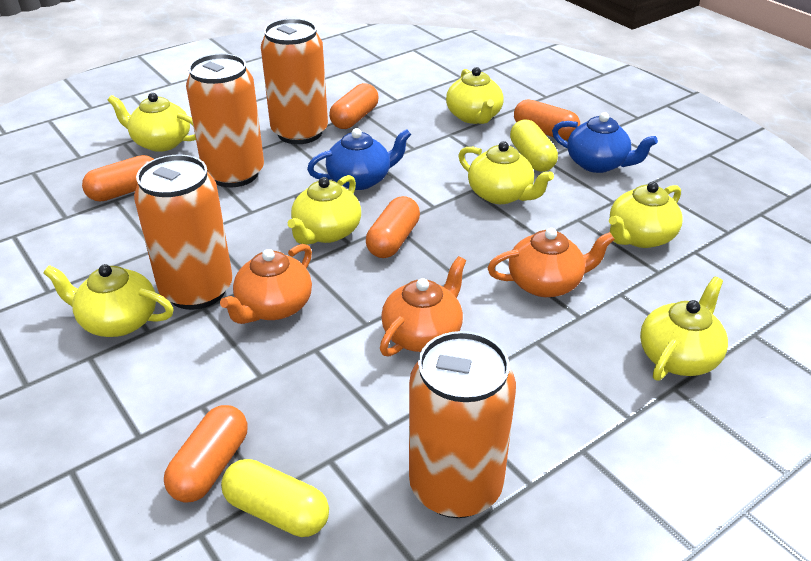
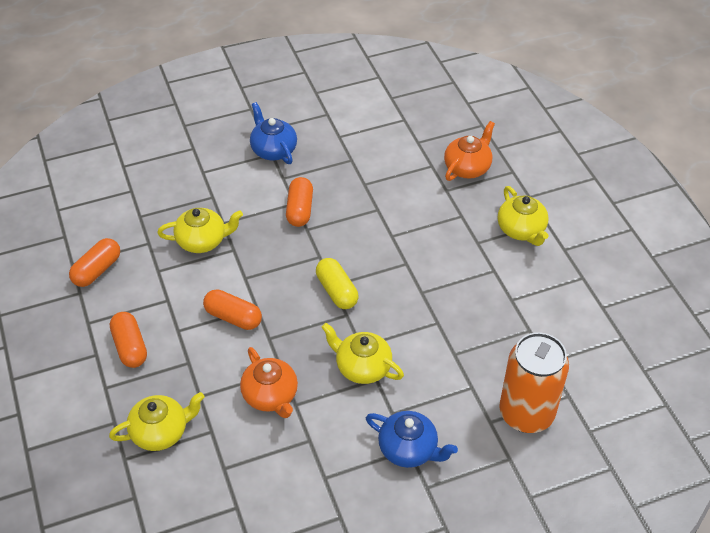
orange can: [134,154,233,310] [186,54,264,187] [261,19,328,144] [409,331,516,518] = 4 -> [499,332,569,433] = 1
orange capsule: [82,155,154,202] [164,405,248,503] [329,83,379,129] [366,196,420,258] [514,99,580,140] = 5 -> [69,238,120,287] [110,312,147,368] [203,289,262,330] [286,177,313,227] = 4
orange teapot: [220,244,312,324] [380,256,466,356] [488,228,615,297] = 3 -> [240,347,298,418] [444,121,495,181] = 2
yellow capsule: [221,459,329,537] [510,120,558,172] = 2 -> [316,258,358,309] = 1
yellow teapot: [43,264,174,337] [107,93,196,152] [288,175,361,245] [446,67,504,124] [458,141,554,204] [609,182,683,248] [640,276,728,381] = 7 -> [109,392,205,451] [157,208,243,253] [321,323,404,384] [498,186,549,246] = 4

